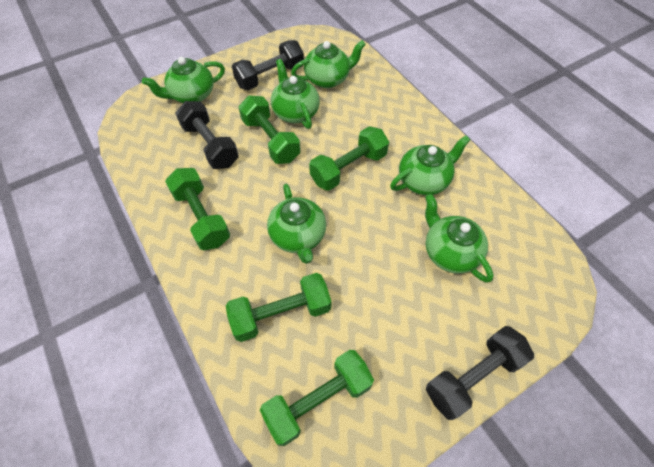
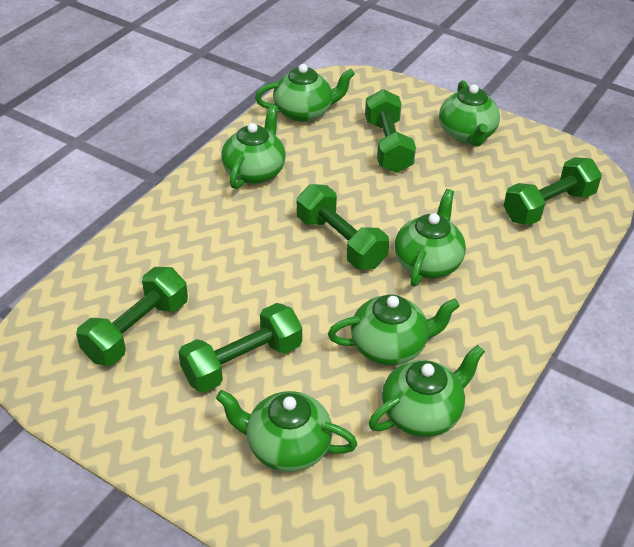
black dumbbell: [175,101,239,169] [232,40,304,90] [426,326,534,420] = 3 -> none = 0
green teapot: [142,57,225,103] [267,184,326,264] [271,59,320,129] [291,40,366,88] [390,135,470,195] [425,194,494,283] = 6 -> [216,390,357,472] [221,104,286,189] [255,64,355,122] [328,295,460,366] [369,345,485,437] [395,189,466,286] [439,80,500,147] = 7

